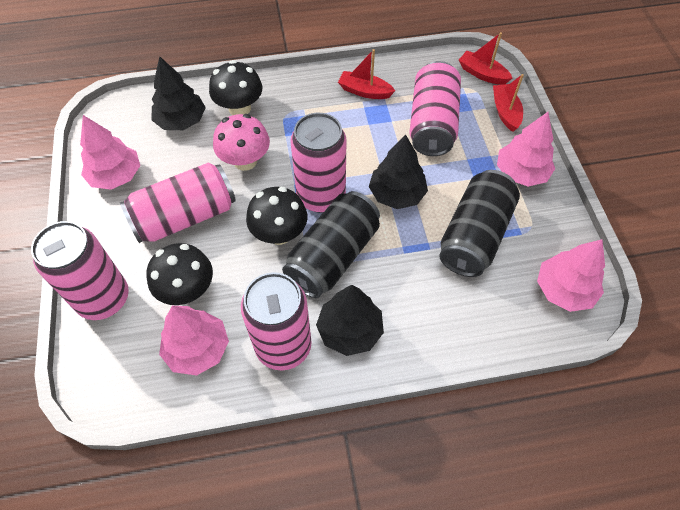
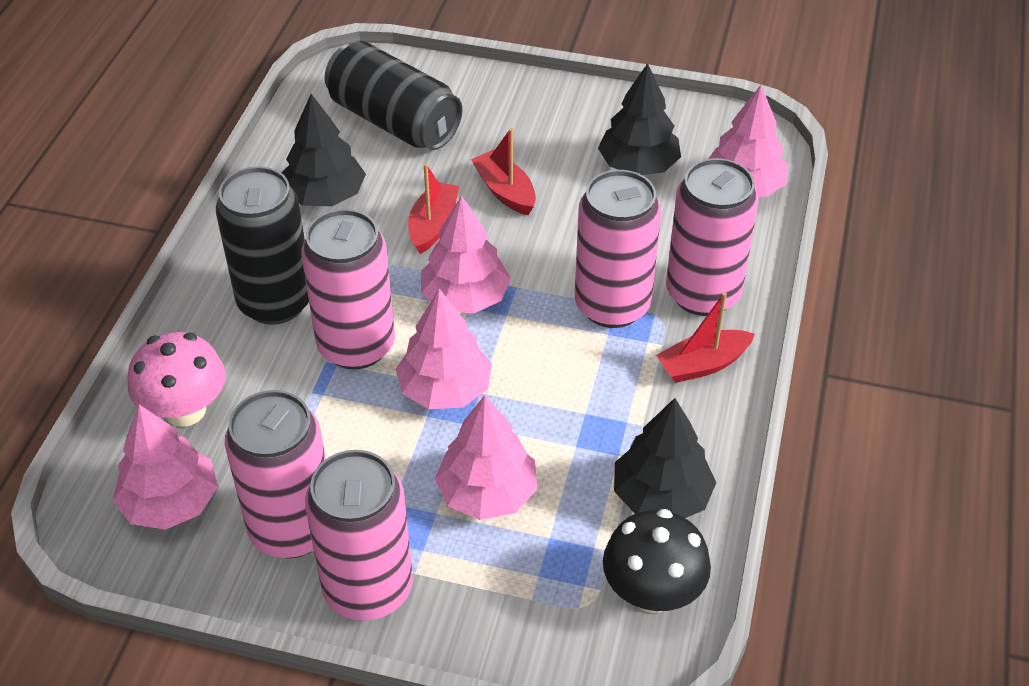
black mushroom: [147,243,213,305] [209,60,262,115] [246,187,307,245] = 3 -> [603,509,711,613] = 1
pink tree: [80,115,140,190] [159,306,229,376] [497,112,555,187] [537,239,605,312] = 4 -> [113,405,218,530] [396,289,492,409] [421,195,511,314] [435,395,537,520] [708,85,788,197] = 5

